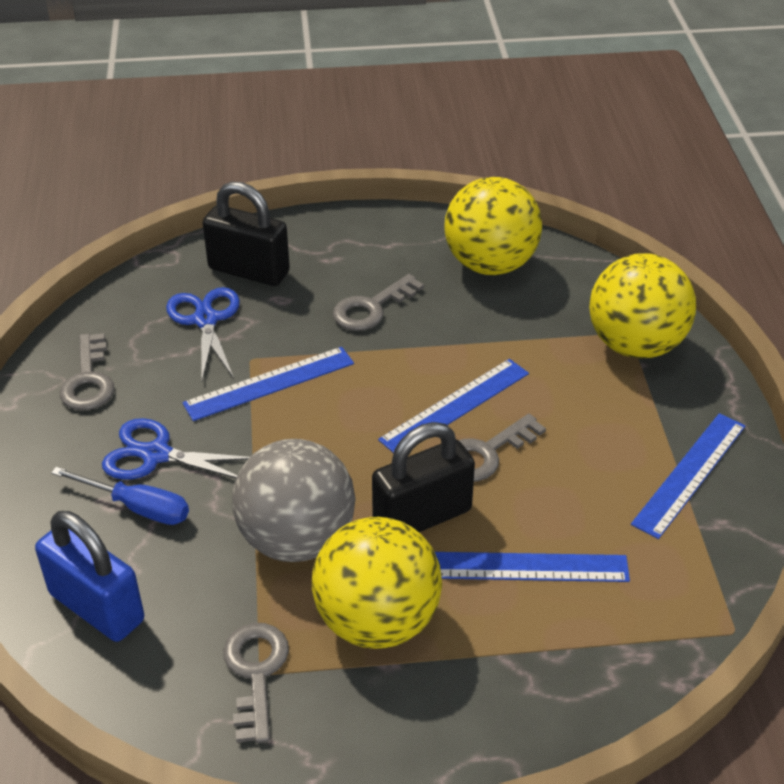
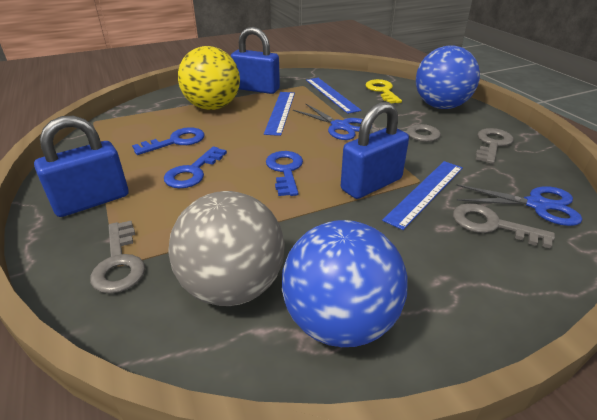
black padlock: [203,181,290,286] [372,422,475,532] = 2 -> none = 0
blue ball: none = 0 -> [282,220,408,347] [416,45,480,109] = 2
blue key: none = 0 -> [132,127,204,155] [164,146,227,188] [266,151,303,196] = 3
blue padlock: [35,511,144,642] = 1 -> [34,116,128,217] [231,27,280,94] [341,102,409,199] = 3
blue ruler: [182,347,354,421] [378,359,529,453] [435,552,630,582] [631,413,745,539] = 4 -> [264,92,295,136] [306,78,362,114] [382,161,463,230] = 3
blue screwdriver: [51,467,189,525] = 1 -> none = 0
yellow ball: [312,517,442,649] [444,177,542,275] [589,253,696,359] = 3 -> [178,46,240,110] = 1
yellow key: none = 0 -> [365,79,402,103] = 1

